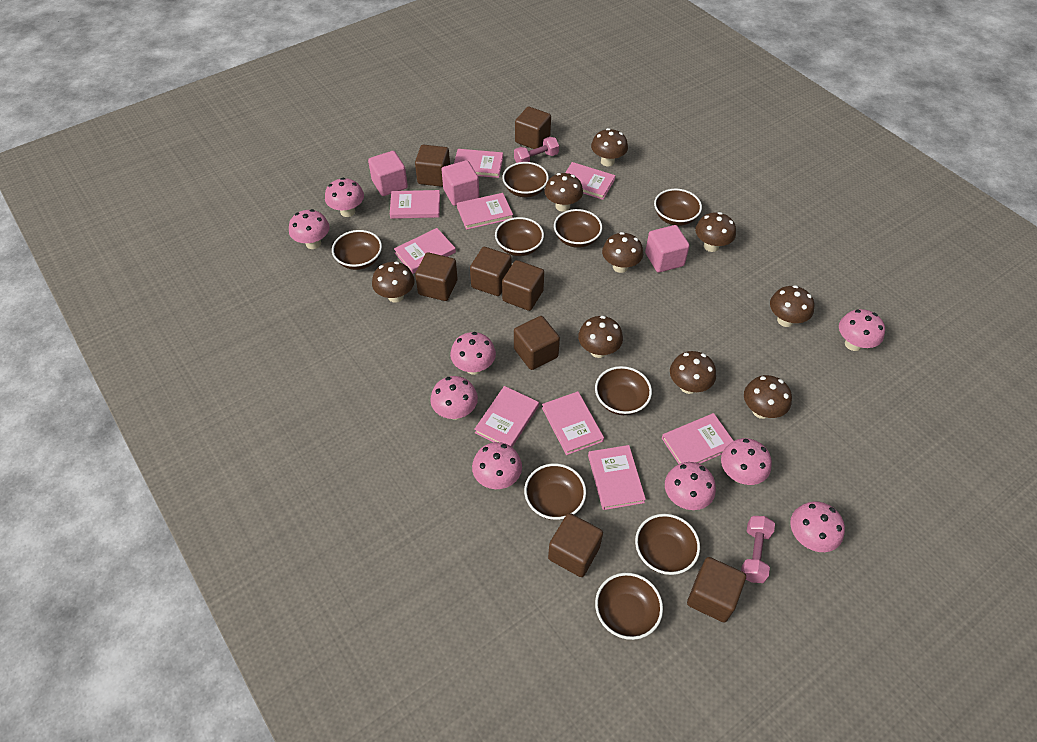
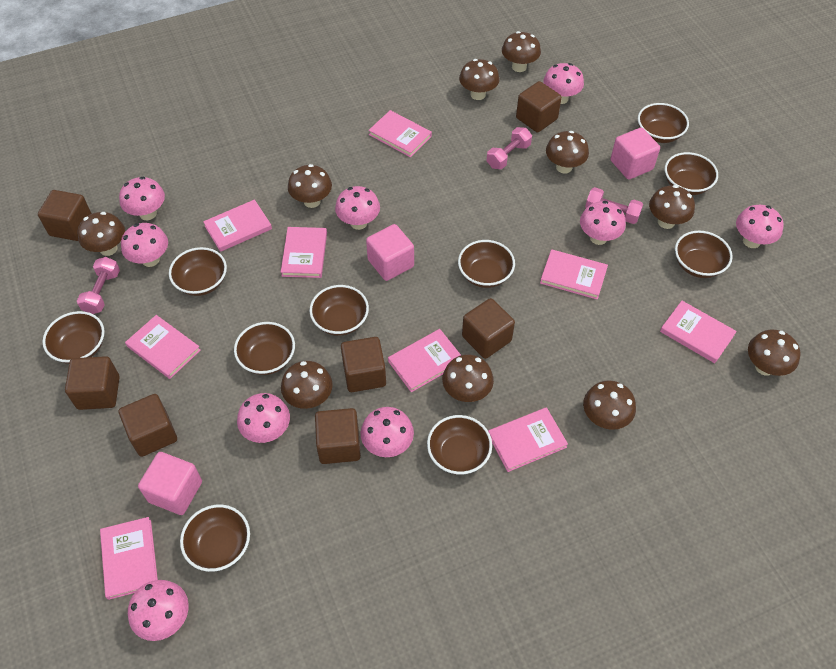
brown bowl: [332,230,382,270] [495,217,544,256] [502,162,549,197] [524,463,586,520] [554,209,602,248] [595,366,652,415] [595,573,663,640] [635,514,700,575] [654,189,702,226] = 9 -> [42,311,105,364] [169,247,227,296] [180,504,250,572] [234,322,295,375] [309,285,369,336] [427,415,492,475] [458,240,515,288] [638,103,689,143] [665,152,718,195] [675,231,733,278] = 10
brown cube: [415,145,450,187] [415,252,458,301] [470,247,512,296] [502,260,544,311] [514,316,560,370] [515,107,551,149] [548,513,603,577] [687,557,746,622] = 8 -> [38,190,92,241] [65,356,120,410] [119,394,177,457] [315,408,361,464] [341,337,386,392] [462,298,515,359] [516,81,562,133] = 7
brown mushroom: [372,262,415,303] [545,173,583,212] [578,316,623,358] [591,128,628,167] [602,232,643,273] [670,351,716,394] [695,212,736,252] [744,375,792,419] [770,285,814,327] = 9 -> [78,212,125,256] [281,361,333,409] [288,164,332,208] [442,355,494,402] [459,59,499,100] [502,31,541,72] [546,131,589,173] [583,380,636,430] [649,185,695,229] [748,329,800,376] = 10
pink dumbbell: [514,137,559,163] [741,516,775,583] = 2 -> [77,257,120,314] [486,127,532,169] [585,187,643,224] = 3

